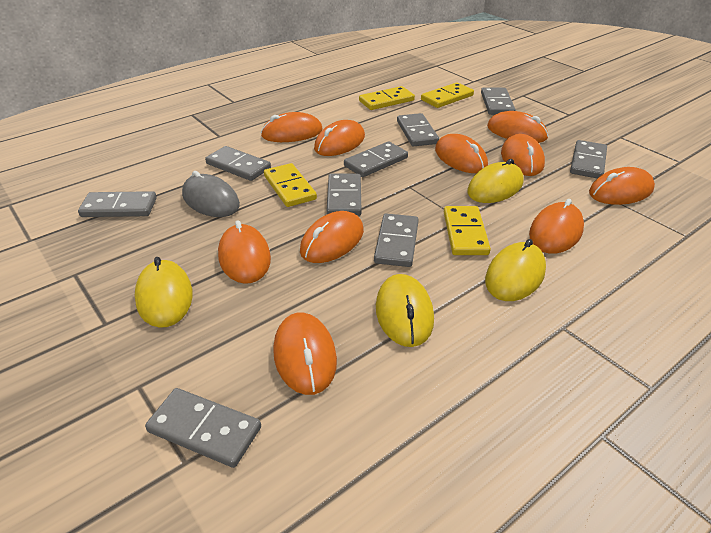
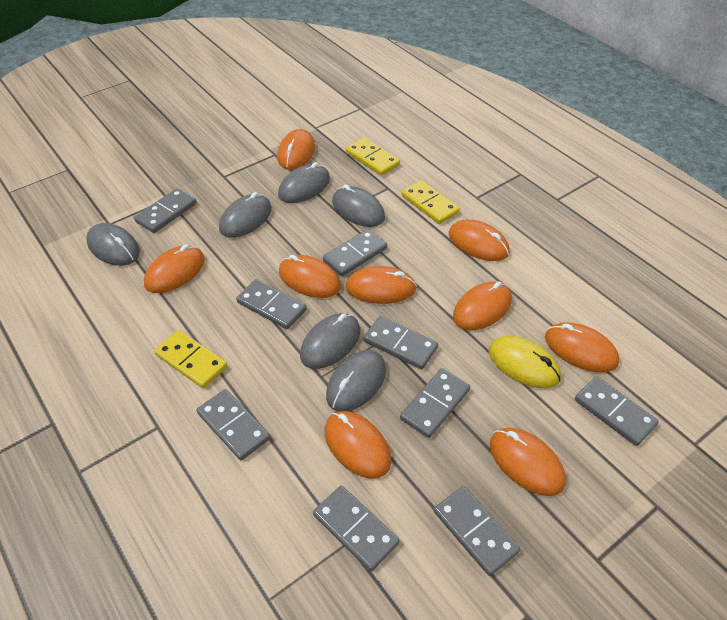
grey mouse: [182,171,240,217] = 1 -> [86,223,140,266] [219,192,272,238] [278,162,330,203] [300,313,360,369] [326,350,386,412] [332,185,385,227] = 6
orange mouse: [218,220,271,284] [261,112,323,142] [273,313,337,395] [300,211,364,263] [314,120,365,156] [435,134,488,173] [487,111,548,143] [501,134,545,176] [529,199,584,254] [589,167,655,205] = 10 -> [144,244,205,293] [277,129,315,170] [279,255,341,298] [325,411,391,479] [345,266,417,304] [449,219,510,261] [453,282,512,330] [490,428,566,496] [545,322,619,373] = 9
yellow domino: [264,163,317,207] [359,86,415,110] [421,82,474,108] [444,206,491,255] = 4 -> [154,330,228,388] [345,137,400,176] [401,180,460,224] = 3
yellow mouse: [135,257,193,328] [376,274,434,347] [467,159,524,203] [485,239,546,301] = 4 -> [489,336,561,388] = 1

